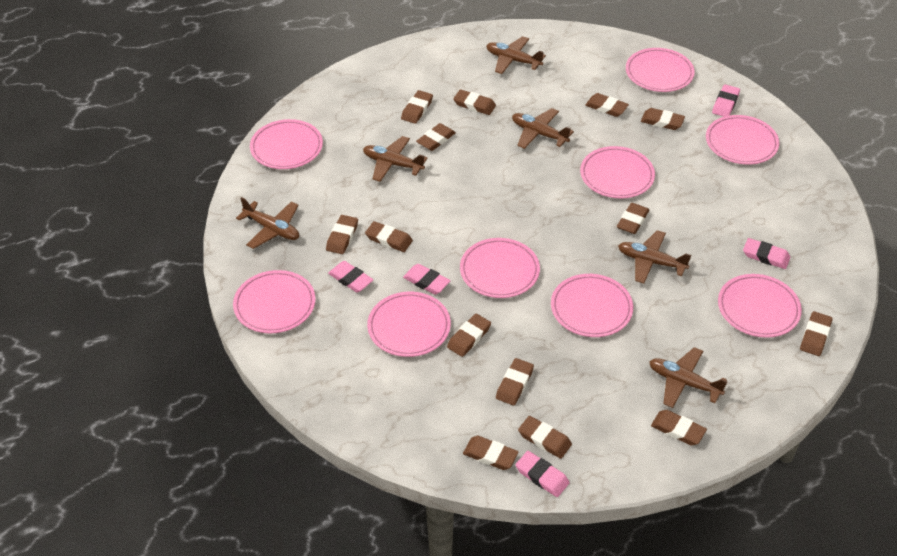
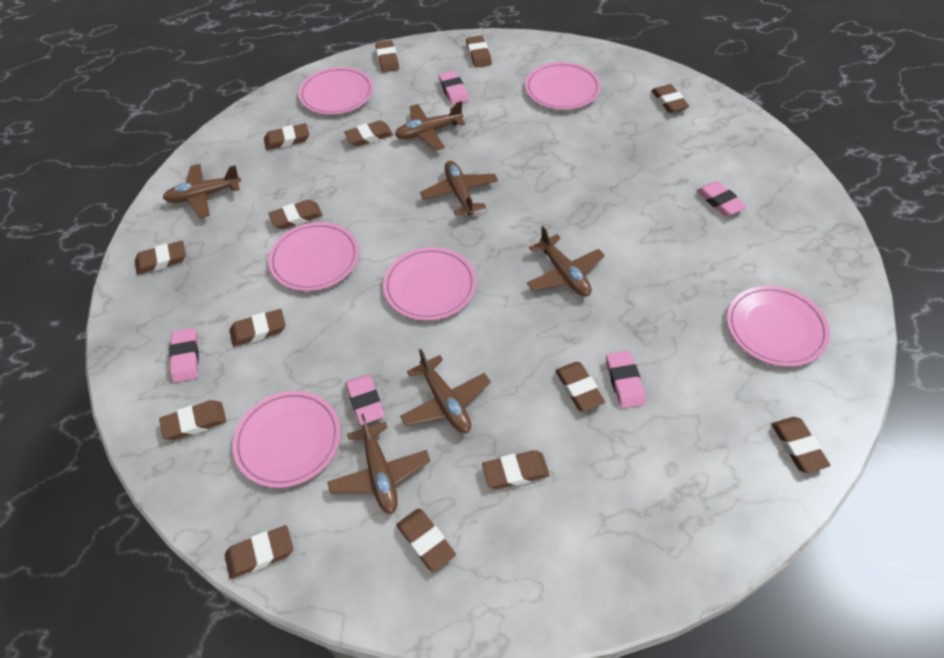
pink plate: [233,270,316,333] [250,119,323,169] [367,292,451,357] [460,238,540,298] [551,274,633,337] [580,146,655,199] [626,48,695,92] [706,115,779,165] [718,274,802,338] = 9 -> [232,391,341,488] [268,222,359,291] [298,67,373,115] [383,247,476,321] [525,62,601,110] [727,286,830,367] = 6

